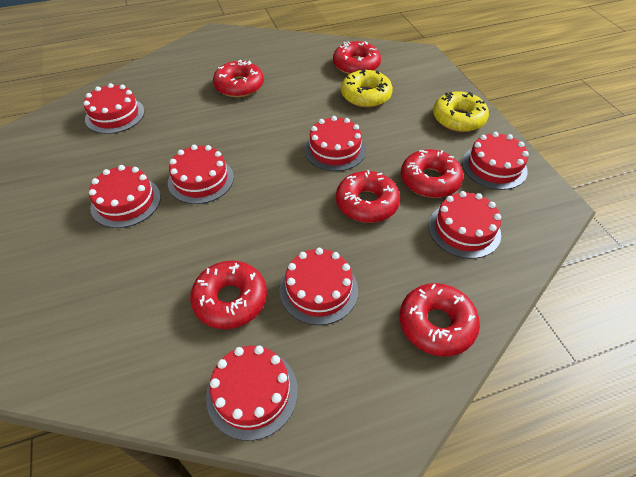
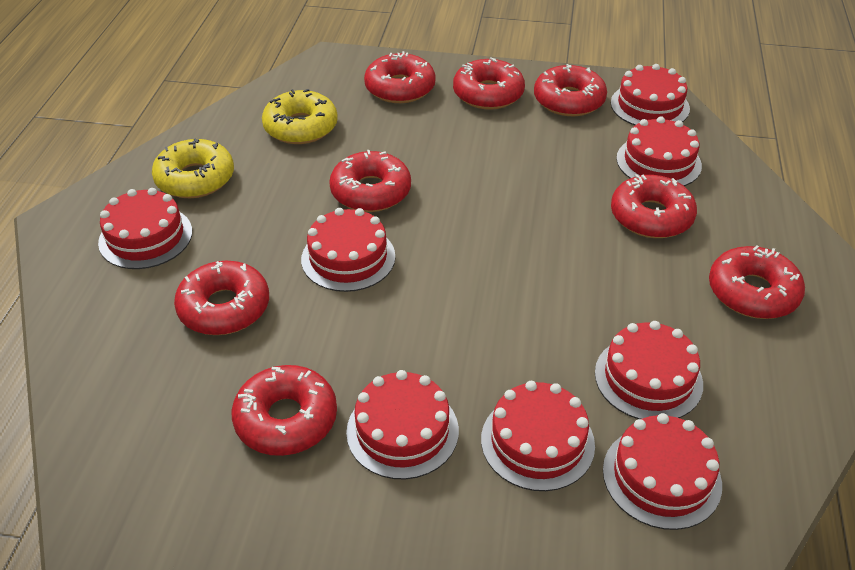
red donut: [190,261,267,329] [213,60,264,98] [333,41,381,74] [336,170,400,223] [400,283,480,357] [401,149,464,198] = 6 -> [174,261,269,335] [231,365,337,456] [329,150,411,212] [364,51,436,103] [453,57,525,109] [534,64,607,116] [611,174,697,238] [709,245,805,319] = 8

